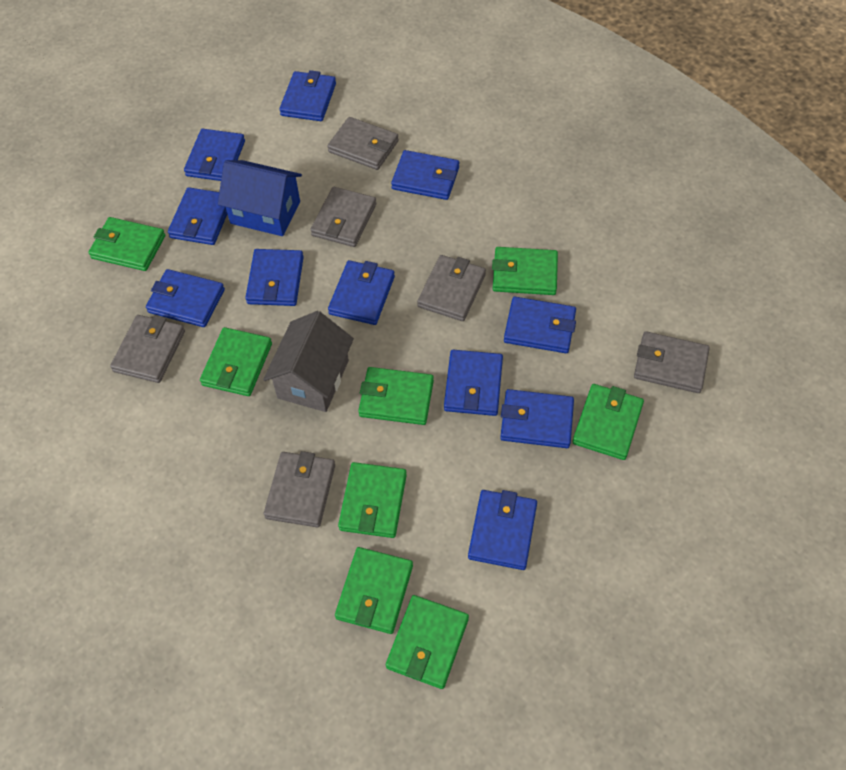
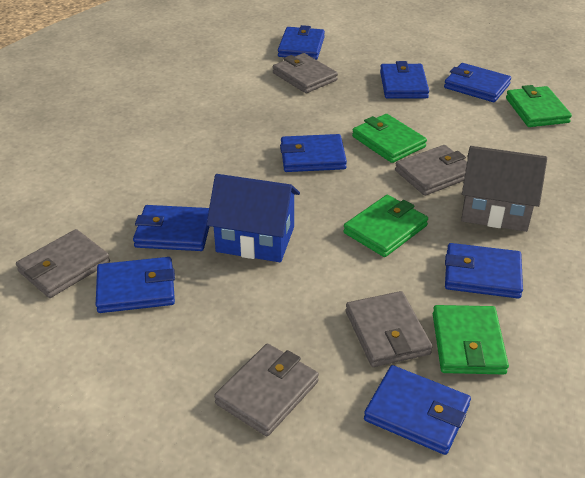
blue wallet: [146,269,225,327] [168,187,227,245] [184,129,245,181] [245,249,304,306] [279,70,336,121] [328,260,395,325] [391,150,459,200] [444,350,503,416] [468,490,537,570] [500,389,574,448] [504,297,576,353] = 11 -> [96,257,175,313] [133,205,210,251] [278,25,325,60] [280,134,347,172] [364,365,471,455] [380,61,429,99] [444,63,511,102] [445,243,523,299] = 8
green wallet: [89,217,165,271] [200,327,272,396] [335,547,413,634] [338,462,407,538] [358,367,434,425] [386,595,469,689] [492,247,558,295] [572,384,644,460] = 8 -> [343,195,428,257] [352,114,427,163] [433,305,509,374] [506,85,572,127] = 4
grey wallet: [110,315,185,383] [264,451,335,528] [310,187,376,247] [327,117,399,170] [417,255,486,321] [634,331,710,393] = 6 -> [16,229,110,298] [214,344,319,436] [273,53,338,93] [346,291,433,367] [395,145,467,196] = 5

